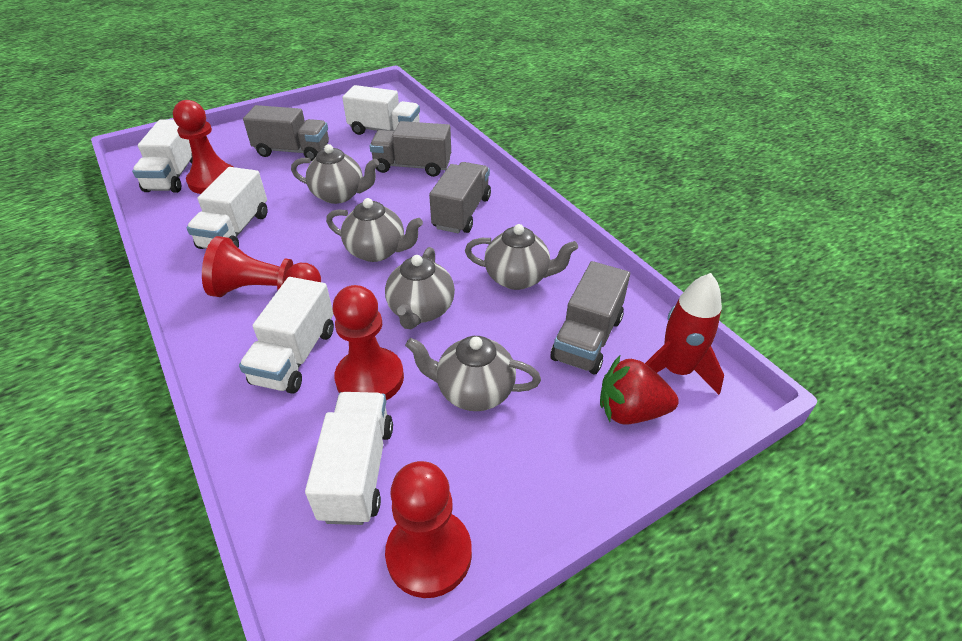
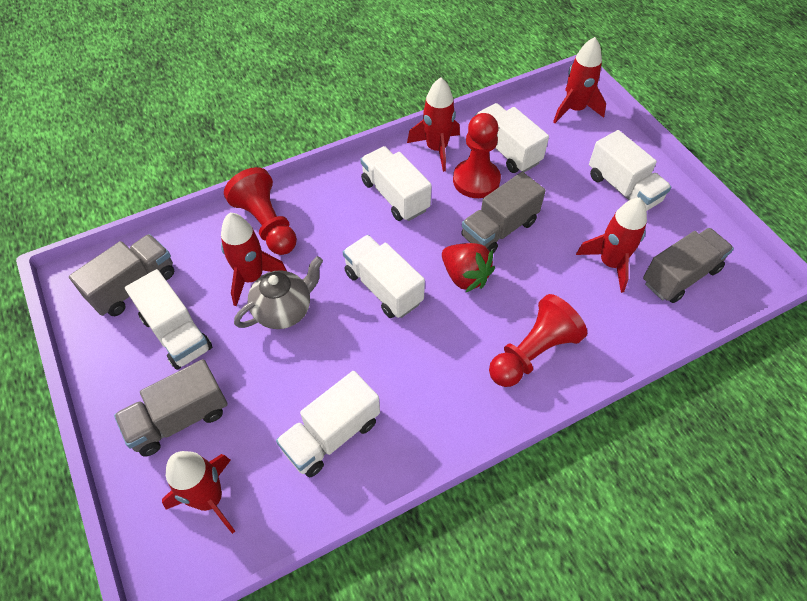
grey teapot: [291,144,379,204] [326,198,423,262] [385,247,455,329] [405,336,541,411] [465,224,578,290] = 5 -> [234,256,323,329] = 1
red pawn: [173,100,233,194] [202,236,321,297] [333,285,404,400] [385,461,472,598] = 4 -> [224,167,297,255] [453,113,501,198] [489,294,587,387] = 3
red rocket: [645,273,724,395] = 1 -> [162,451,235,534] [221,213,287,306] [407,78,460,172] [553,37,606,123] [576,198,647,293] = 5
white truck: [132,119,193,193] [186,167,268,249] [239,277,334,394] [305,392,393,525] [342,85,420,135] = 5 -> [125,269,212,370] [276,371,380,478] [343,235,425,318] [360,146,432,221] [475,103,549,173] [589,130,671,211] = 6

